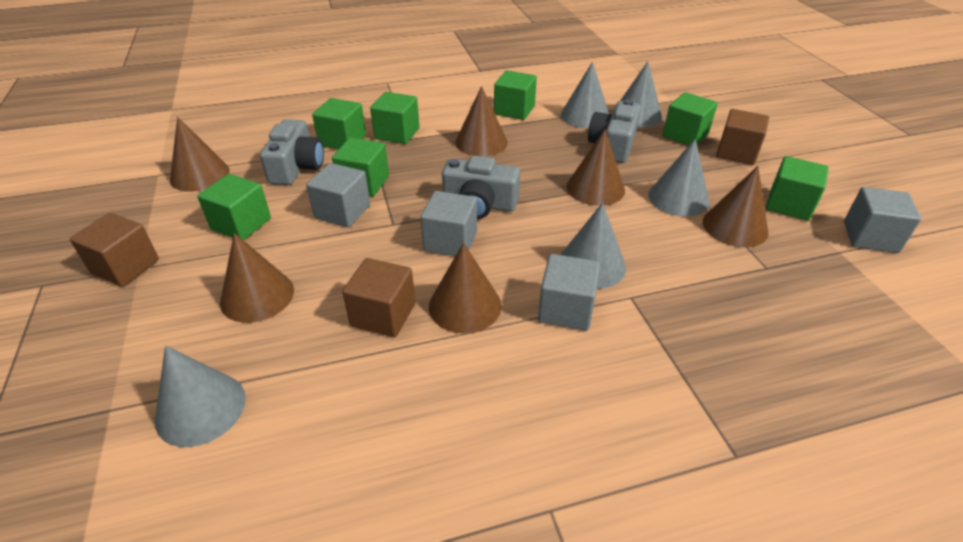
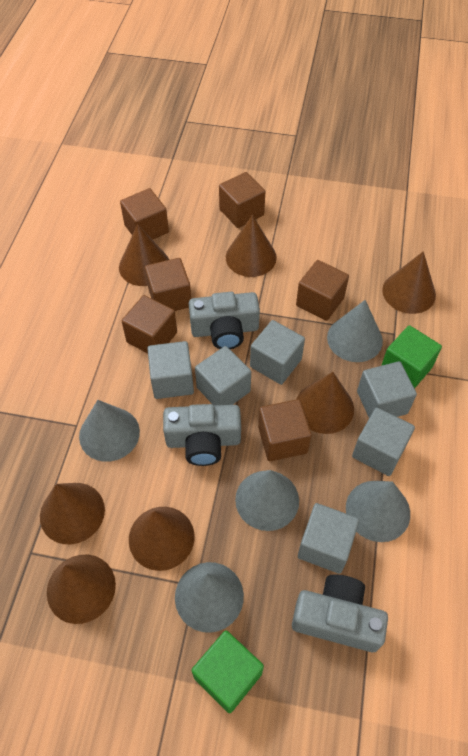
brown cone: [170,117,230,192] [220,233,294,323] [429,243,502,334] [455,86,508,156] [566,130,625,206] [703,166,769,247] = 6 -> [40,483,105,544] [47,555,116,624] [119,224,169,286] [129,507,195,571] [226,215,277,277] [297,372,354,434] [382,251,436,314] = 7
brown cube: [70,213,159,287] [342,258,415,337] [716,109,769,165] = 3 -> [120,188,169,240] [122,295,177,353] [145,258,191,311] [219,172,265,228] [258,399,312,461] [296,260,349,321] = 6
green cube: [197,174,271,240] [312,98,366,150] [332,138,389,197] [370,92,419,144] [494,70,537,120] [663,92,718,145] [766,156,829,221] = 7 -> [191,630,264,713] [381,325,442,389] = 2
grey cube: [306,163,370,228] [420,191,477,256] [538,254,600,331] [844,187,921,253] = 4 -> [147,341,194,399] [195,346,251,405] [250,320,305,385] [298,503,359,574] [352,407,415,476] [357,361,417,418] = 6

